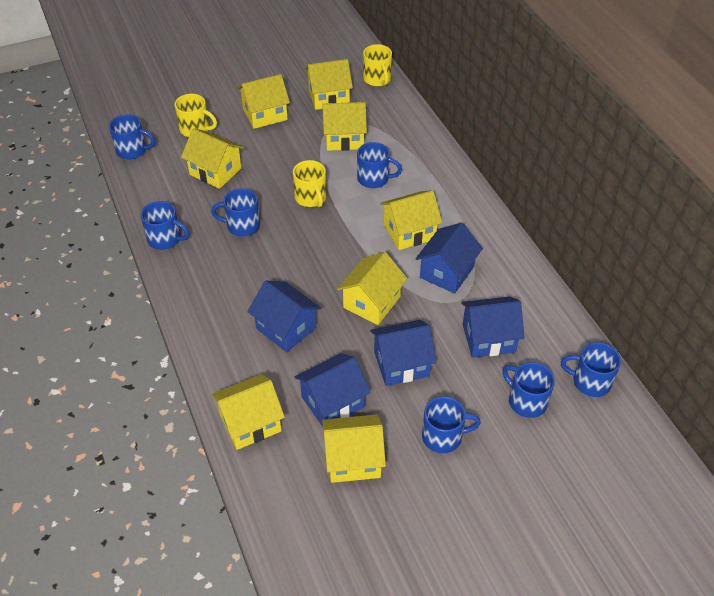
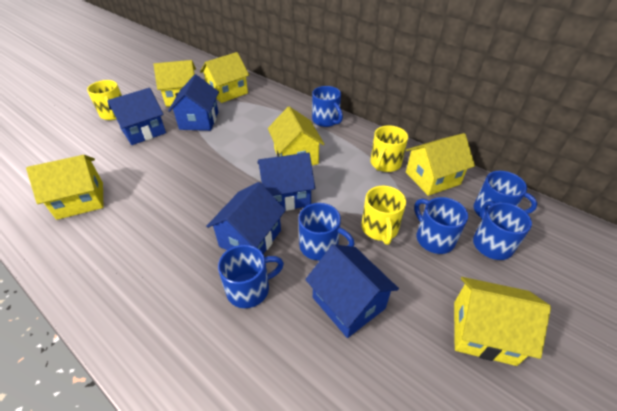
blue mug: [109,114,155,160] [141,201,189,250] [211,188,260,237] [357,142,402,188] [422,396,481,453] [502,362,555,418] [561,342,621,397] = 7 -> [218,245,284,308] [299,203,355,260] [312,86,343,127] [414,197,468,254] [473,201,532,260] [474,171,537,217] = 6
yellow house: [181,128,244,189] [211,374,285,450] [237,74,290,129] [305,59,353,110] [322,102,367,151] [322,414,386,483] [337,252,407,325] [380,190,442,250] = 8 -> [26,155,103,220] [153,60,196,107] [200,52,249,103] [268,107,325,165] [406,133,475,196] [454,277,551,366] = 6

